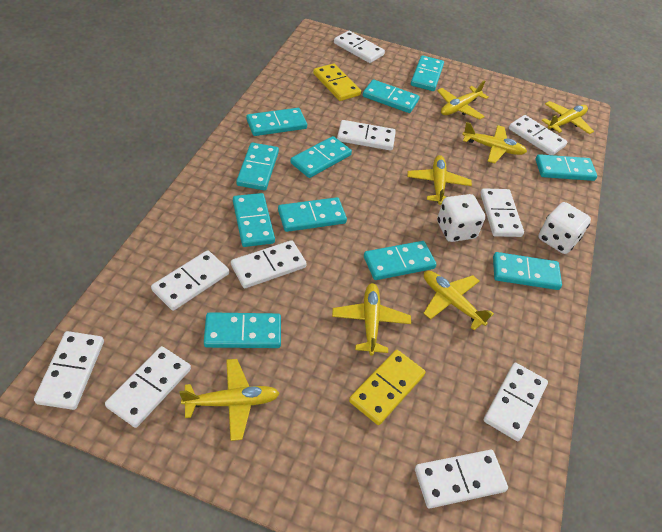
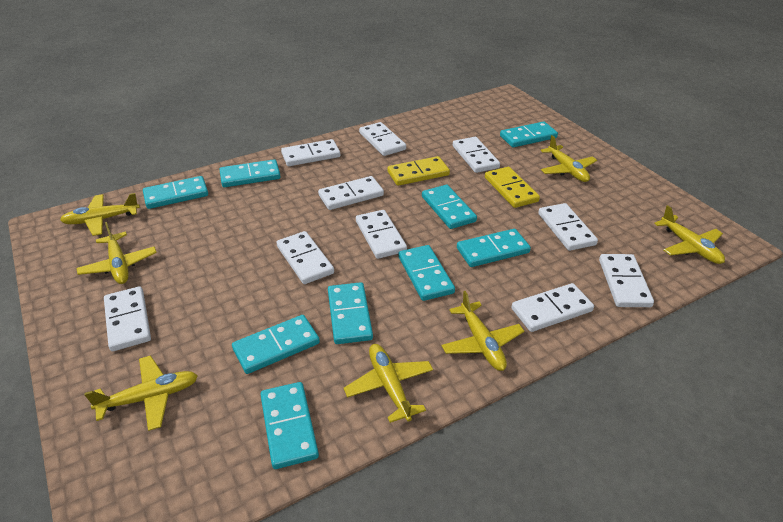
turquoise domino: [204,312,281,348] [233,193,275,247] [236,142,279,191] [246,108,307,136] [278,197,347,232] [290,136,352,178] [363,80,420,113] [364,241,436,280] [411,55,444,91] [493,252,562,290] [536,154,597,181] = 11 -> [143,176,208,209] [219,159,281,187] [232,315,320,374] [260,382,319,469] [328,282,373,344] [399,245,455,301] [422,185,477,229] [457,229,531,267] [500,121,558,148] = 9
white dice: [437,194,485,242] [538,202,591,254] = 2 -> none = 0

